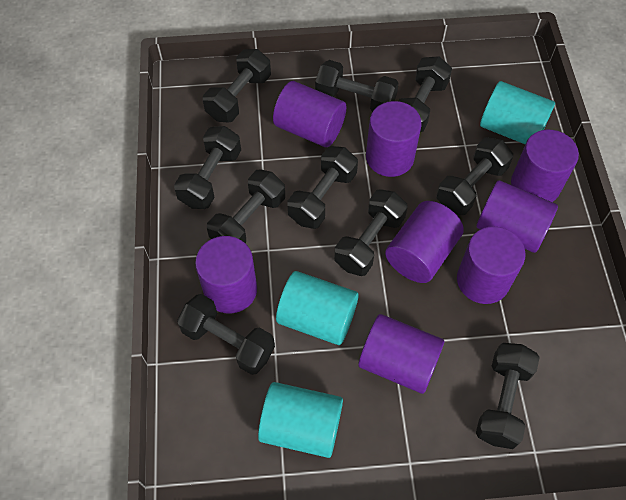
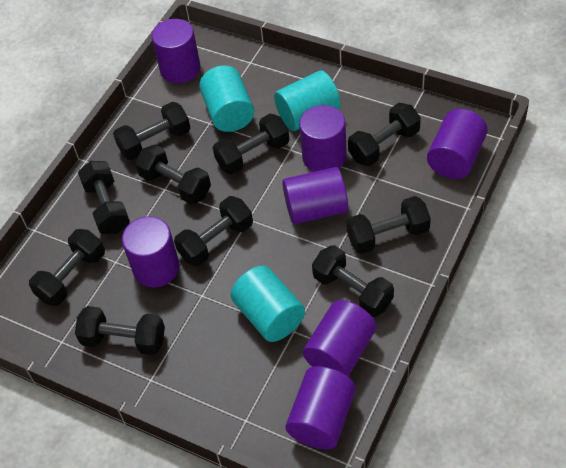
purple cylinder: [195,236,257,314] [273,81,346,147] [358,314,444,394] [366,101,421,177] [385,201,464,283] [457,226,526,304] [476,180,558,253] [511,130,579,202] = 8 -> [122,216,179,287] [152,19,200,83] [282,167,348,224] [285,366,356,449] [299,105,347,172] [303,300,376,376] [427,109,488,179] = 7

